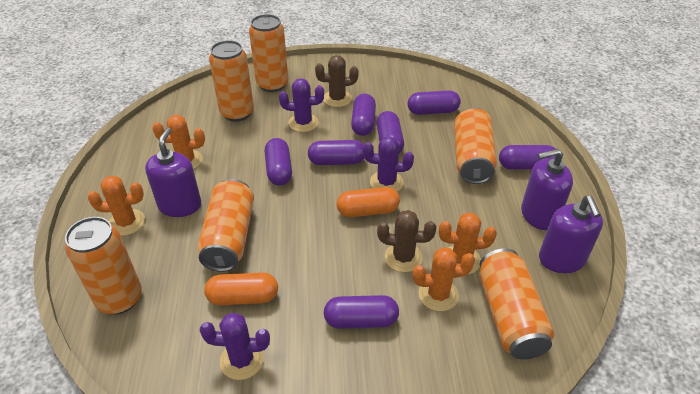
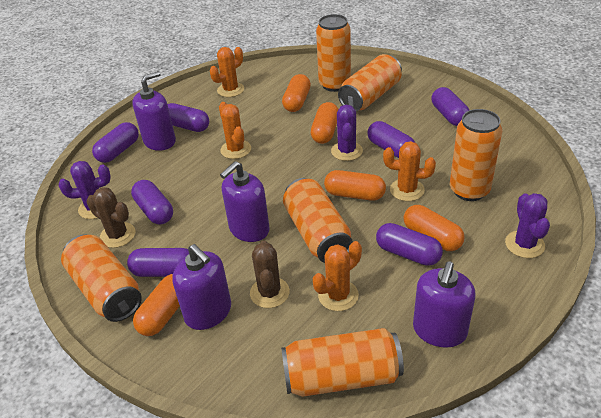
orange capsule: [204,272,278,305] [337,187,400,217] = 2 -> [133,274,180,336] [282,74,311,112] [311,102,339,144] [324,170,386,201] [404,205,465,251] = 5
purple soap dispenser: [145,128,201,217] [521,149,573,230] [539,196,603,273] = 3 -> [132,71,176,151] [172,244,231,330] [220,161,270,242] [413,261,475,348] = 4

